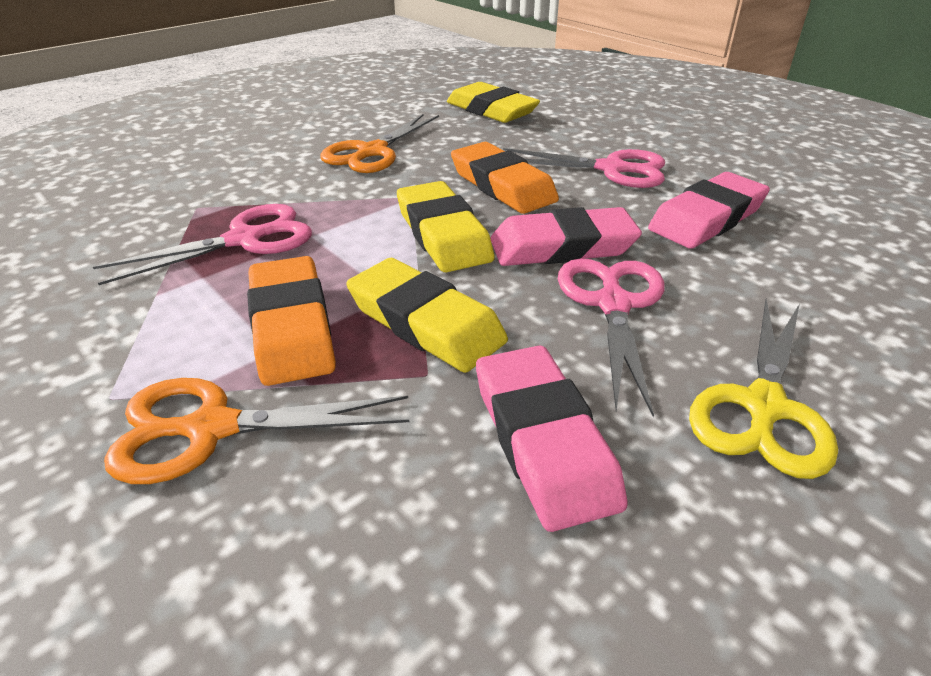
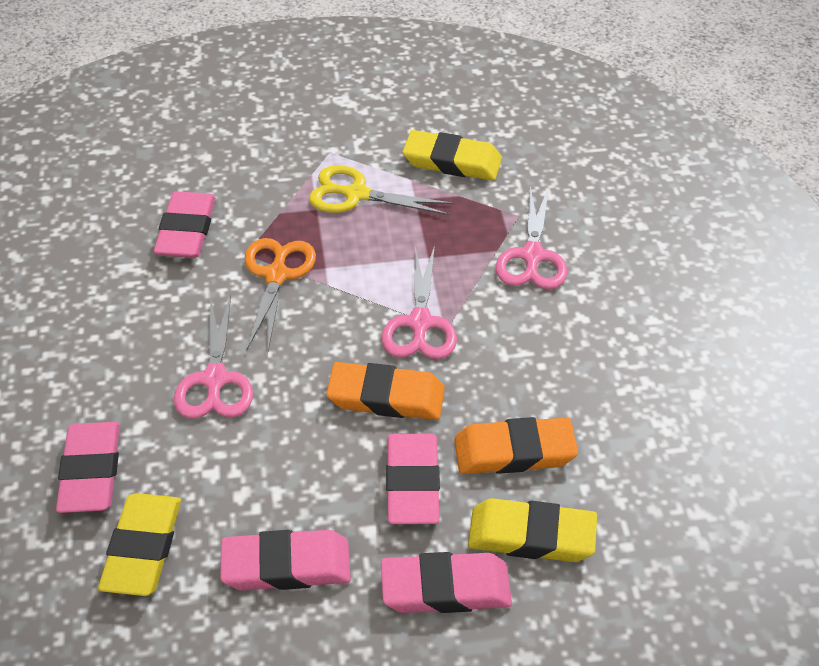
orange scissors: [104,378,409,484] [320,114,439,173] = 2 -> [245,238,316,351] = 1
pink eraser: [476,345,627,532] [490,207,642,266] [648,172,770,249] = 3 -> [56,422,120,513] [154,191,216,258] [220,530,351,591] [381,552,512,613] [386,433,440,524] = 5

